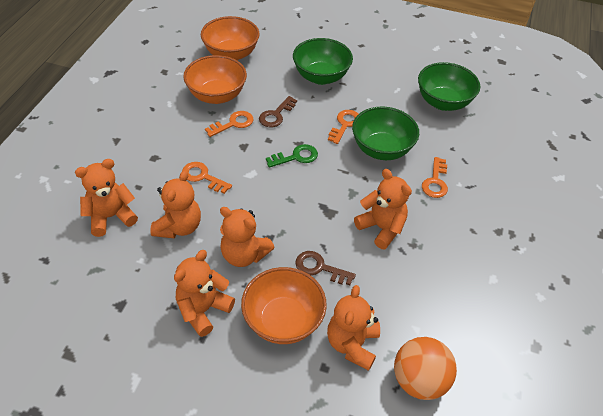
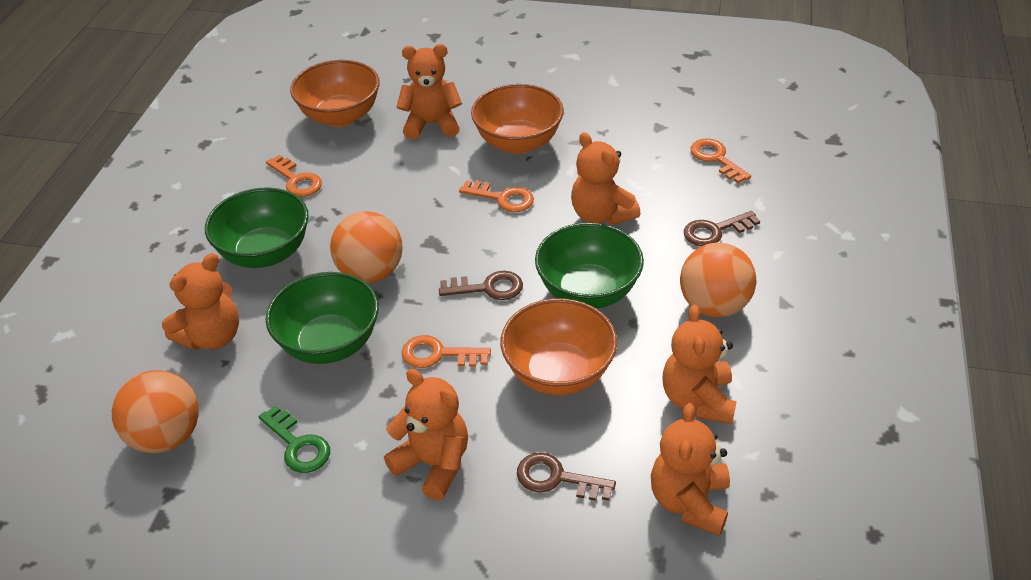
brown key: [259,96,297,127] [295,251,356,285] = 2 -> [439,271,523,300] [517,452,616,501] [684,211,760,246] = 3
orange ball: [394,337,457,400] = 1 -> [112,370,198,453] [330,211,403,283] [680,243,756,317] = 3

